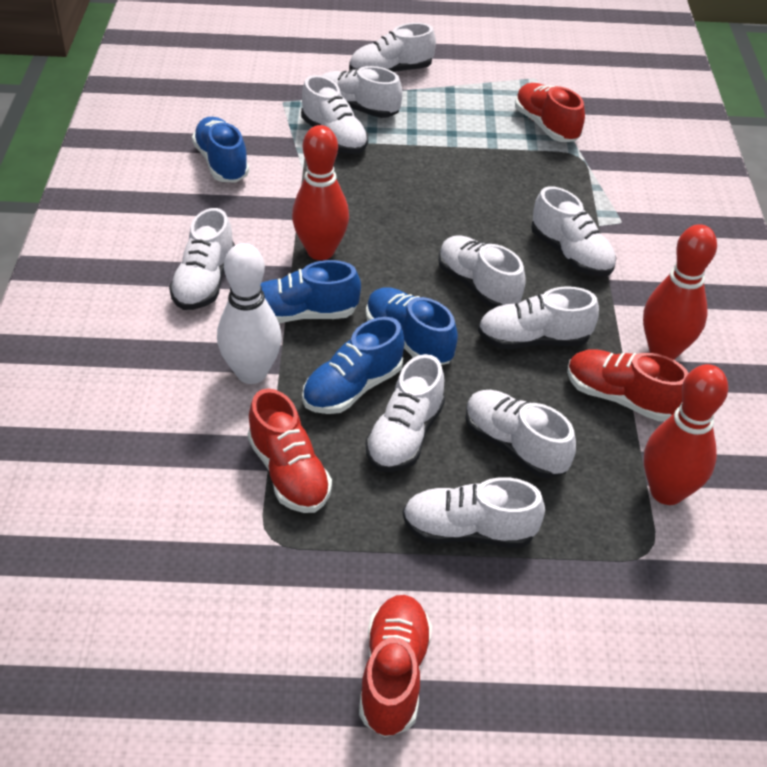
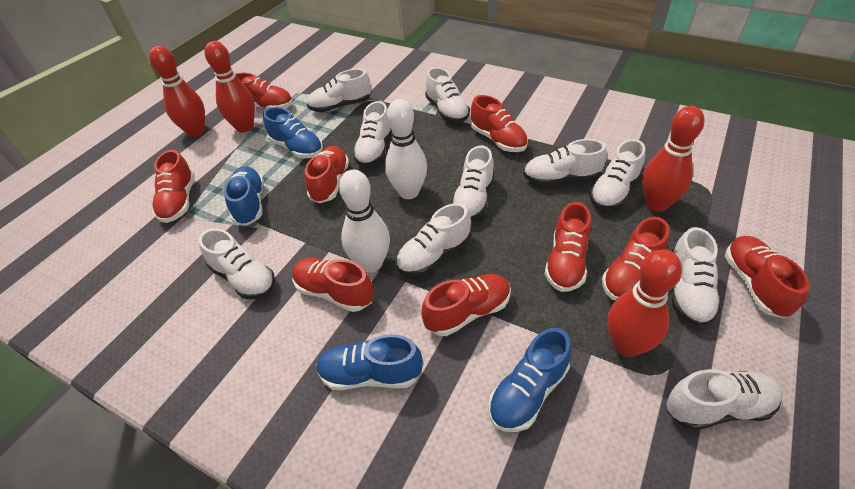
red bowling pin: [292,125,349,260] [643,224,717,360] [644,364,728,505] = 3 -> [149,46,205,137] [205,41,255,133] [607,249,682,357] [642,106,705,212] = 4
red shoe: [248,389,332,513] [359,595,432,737] [515,83,585,142] [567,349,688,421] = 4 -> [152,150,195,223] [235,73,293,109] [292,258,374,312] [305,146,349,203] [421,274,511,336] [471,95,528,152] [544,202,591,292] [602,217,669,301] [725,236,810,319] = 9
white bowling pin: [217,243,282,384] = 1 -> [339,170,390,273] [385,99,427,199] = 2

